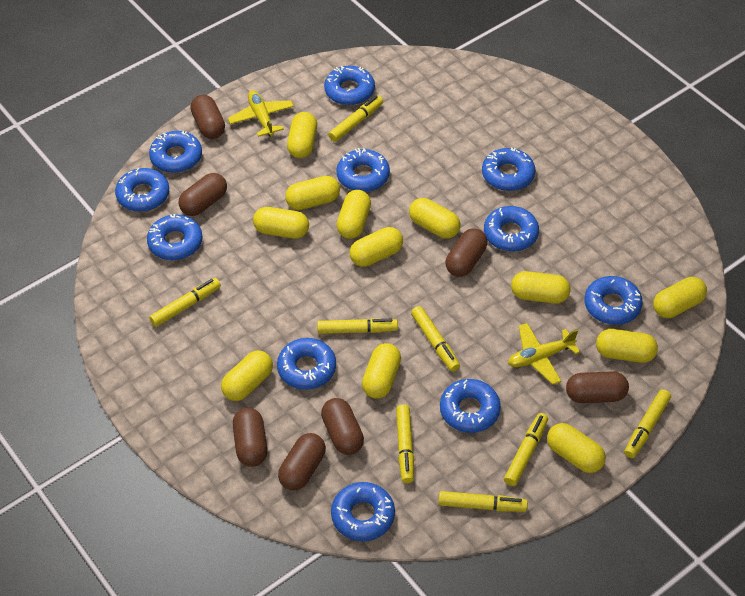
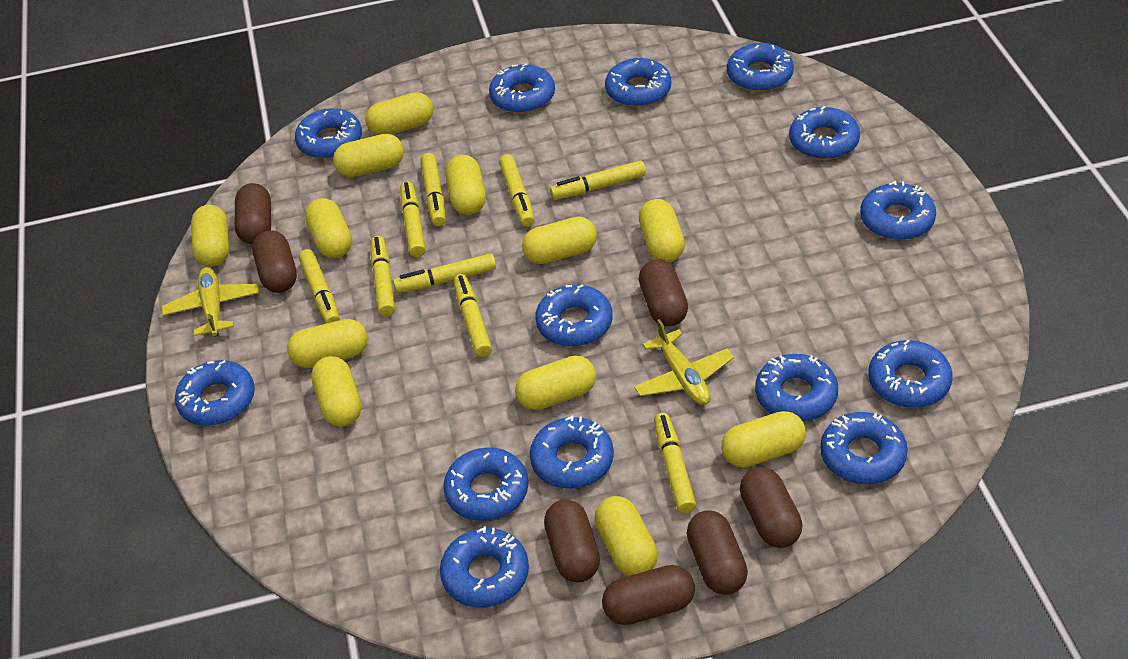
blue donut: [115,168,169,212] [147,214,203,260] [149,131,202,173] [277,338,336,390] [324,66,375,105] [331,482,395,541] [336,148,390,192] [440,379,501,433] [482,147,535,191] [484,206,539,252] [584,276,643,325] = 11 -> [175,360,255,426] [295,108,362,159] [440,527,529,608] [443,447,529,521] [489,63,555,113] [530,415,614,489] [535,284,613,347] [605,58,671,107] [727,43,794,92] [755,354,838,421] [789,106,860,160] [820,412,908,484] [860,181,936,240] [868,340,953,408] = 14
yellow marker: [149,278,221,327] [317,318,398,334] [328,95,383,142] [396,404,414,483] [411,306,460,372] [438,491,528,512] [504,413,548,486] [624,389,671,458] = 8 -> [298,249,340,324] [371,236,395,317] [393,253,496,293] [400,182,426,257] [420,153,446,226] [453,274,492,357] [499,154,535,227] [550,160,646,200] [654,413,696,514] = 9

